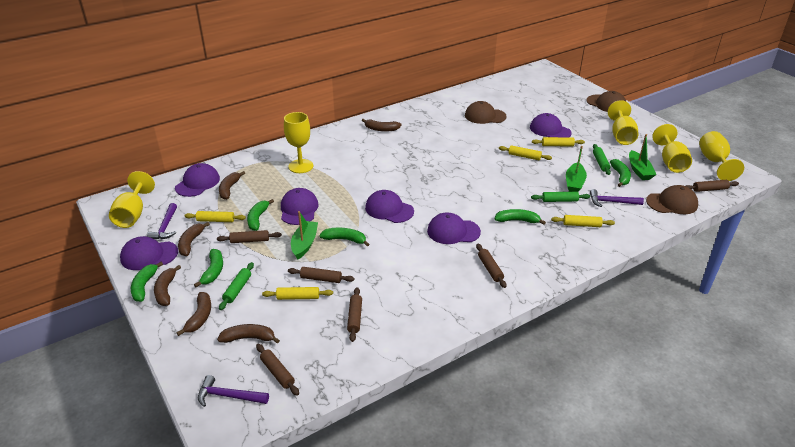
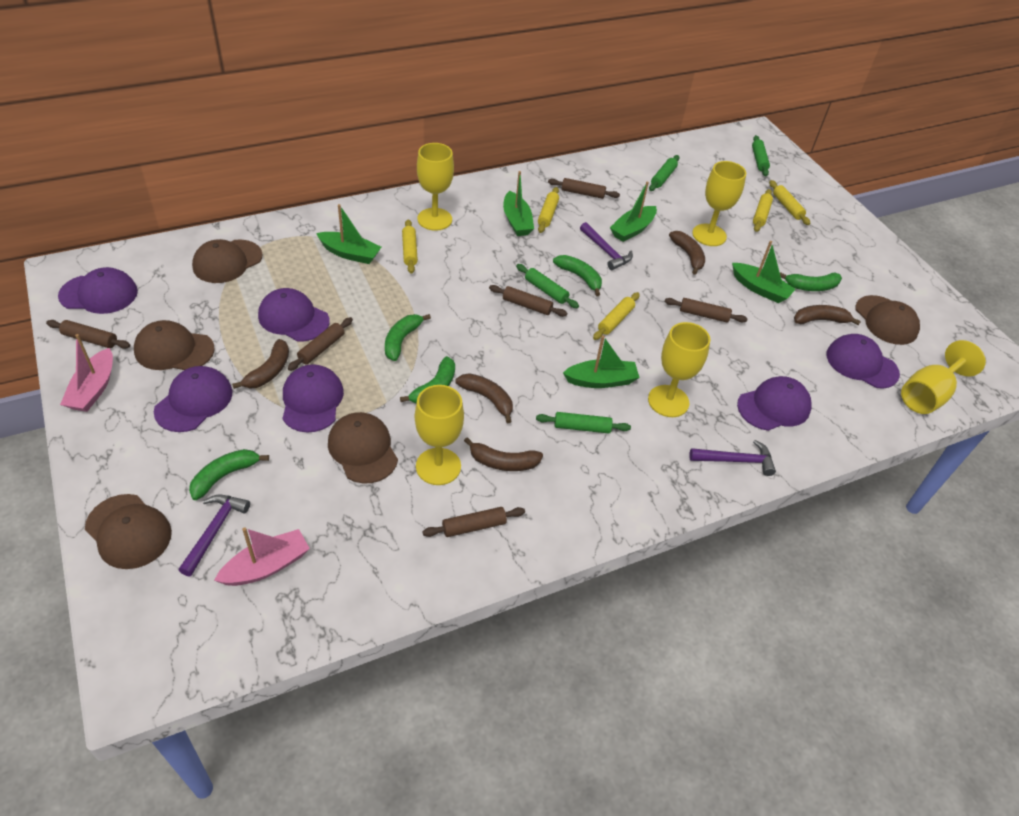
brown banana: [154,265,181,306] [177,292,211,336] [178,222,210,256] [217,324,280,344] [219,171,245,200] [362,119,402,132] = 6 -> [232,339,289,389] [455,373,513,423] [464,437,543,471] [669,231,705,275] [794,305,861,325] = 5
brown cap: [465,101,507,124] [586,91,626,112] [646,185,698,214] = 3 -> [85,494,172,569] [134,320,215,370] [192,239,263,283] [328,412,398,483] [855,295,920,345] = 5
green banana: [131,262,163,302] [194,249,223,287] [247,199,274,231] [319,228,369,246] [495,209,546,225] [610,159,631,187] = 6 -> [189,449,269,500] [385,314,431,361] [400,356,455,403] [553,255,602,296] [780,272,842,291] = 5
green boat: [291,211,318,259] [566,146,587,192] [629,134,656,180] = 3 -> [316,204,381,264] [503,171,534,236] [563,335,640,388] [610,182,657,242] [732,241,796,303] = 5
green rolling pin: [219,262,254,310] [531,192,590,202] [593,144,611,175] = 3 -> [516,264,579,308] [536,412,631,433] [649,155,679,191] [752,135,770,176] = 4
pink boat: none = 0 -> [60,334,113,412] [214,527,310,586] = 2

